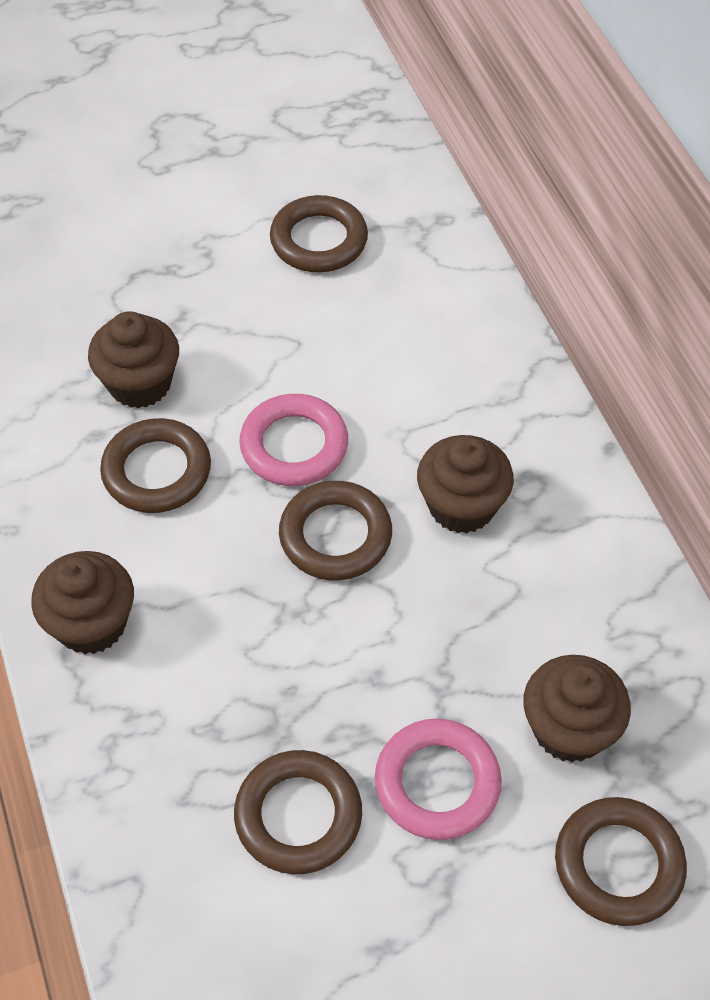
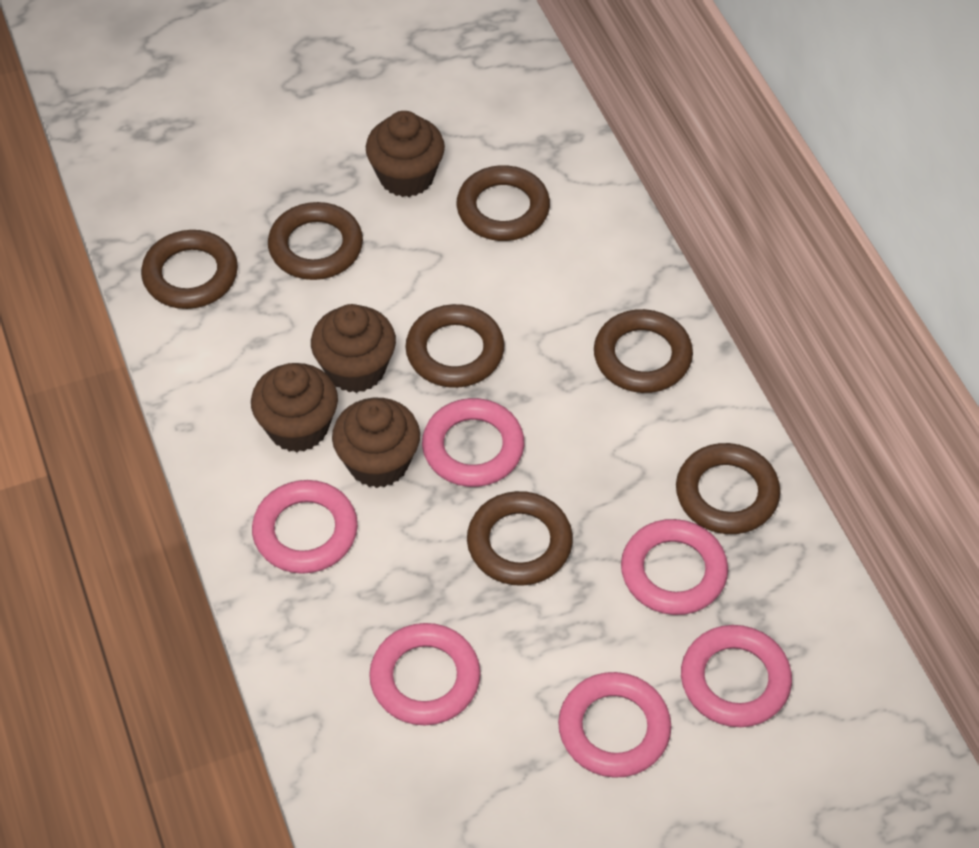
brown ring: [100,418,211,513] [234,750,362,874] [270,195,368,272] [279,481,392,580] [555,797,687,926] = 5 -> [141,230,238,309] [268,202,363,280] [405,304,505,388] [457,165,550,241] [467,491,573,586] [594,309,693,393] [676,443,780,534] = 7
pink ring: [239,394,348,486] [375,719,502,840] = 2 -> [252,480,358,574] [369,623,481,725] [422,398,524,487] [558,672,671,778] [621,519,728,615] [681,625,792,727] = 6

